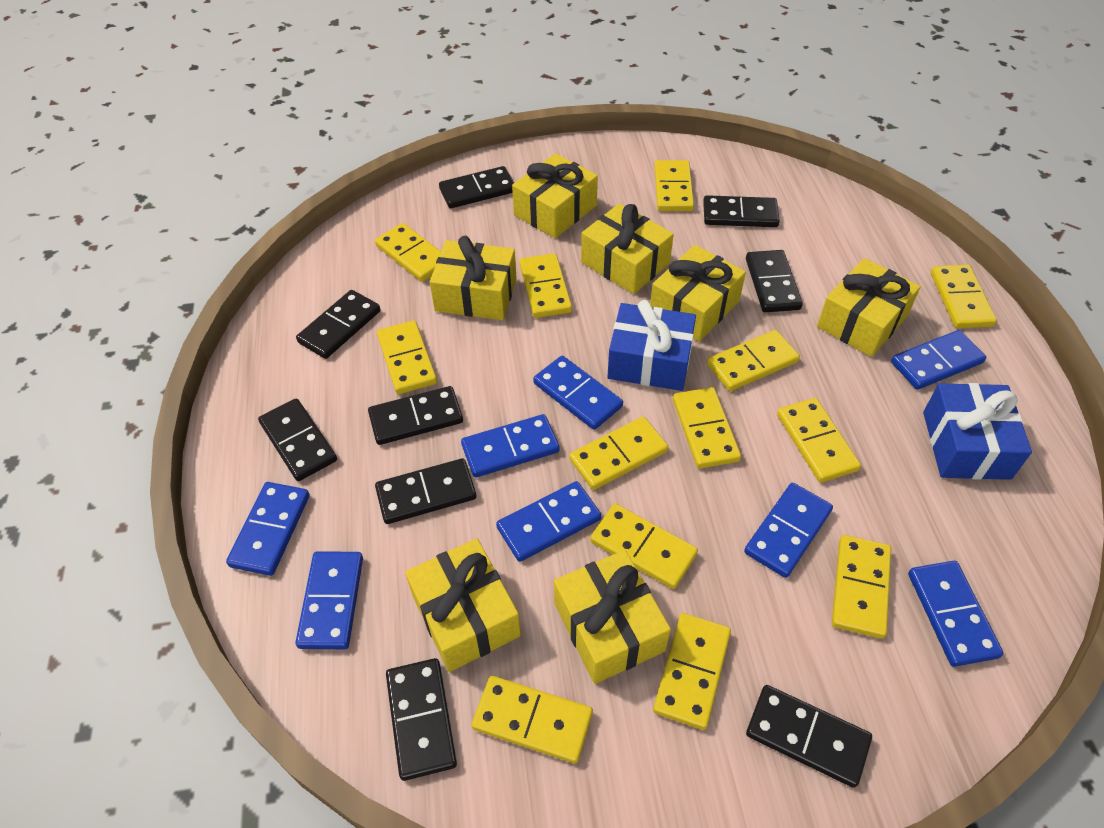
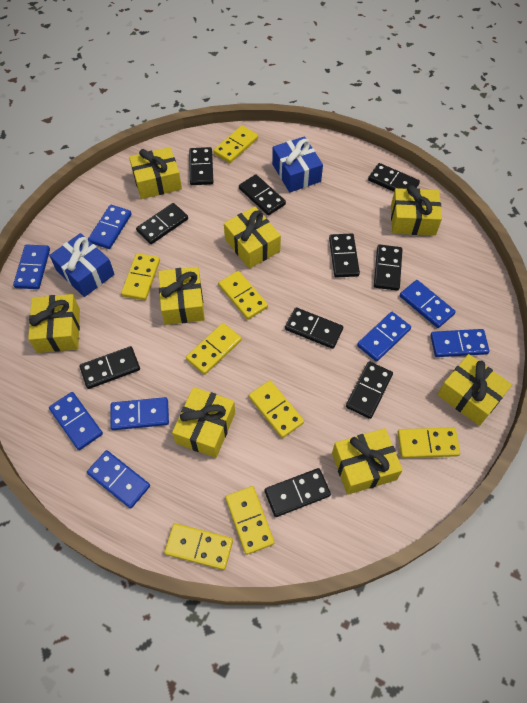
black domino: [258,399,337,481] [296,290,380,359] [368,386,463,445] [375,458,476,524] [386,658,457,781] [439,166,514,208] [703,195,780,227] [746,250,803,312] [746,685,872,788] = 9 -> [80,346,140,389] [136,203,188,244] [189,147,213,185] [239,174,286,215] [264,468,331,517] [285,307,343,349] [329,233,360,278] [346,361,393,419] [368,163,420,192] [374,244,402,291] = 10
yellow domino: [375,223,441,282] [377,320,437,394] [472,676,593,763] [520,253,572,318] [569,417,668,490] [590,504,698,589] [653,613,731,730] [654,160,694,211] [673,387,741,469] [707,330,800,391] [777,398,861,483] [832,535,891,639] [931,265,997,328] = 13 -> [121,253,160,300] [164,523,233,570] [186,323,242,375] [213,125,258,163] [218,271,268,320] [225,486,275,555] [249,380,304,438] [397,427,460,458] = 8
yellow gift: [405,538,521,672] [430,236,517,320] [512,153,598,238] [554,550,671,684] [581,203,674,294] [650,245,746,342] [817,258,921,357] = 7 -> [28,294,80,353] [129,147,182,199] [158,267,205,325] [172,387,235,458] [224,207,281,269] [332,428,403,495] [391,185,442,236] [437,354,512,426] = 8

